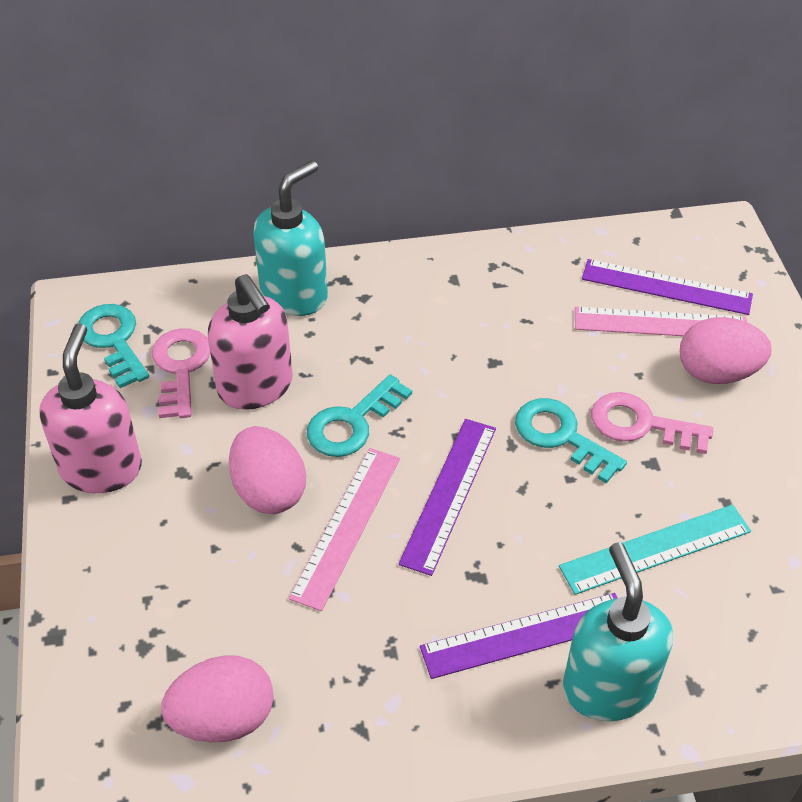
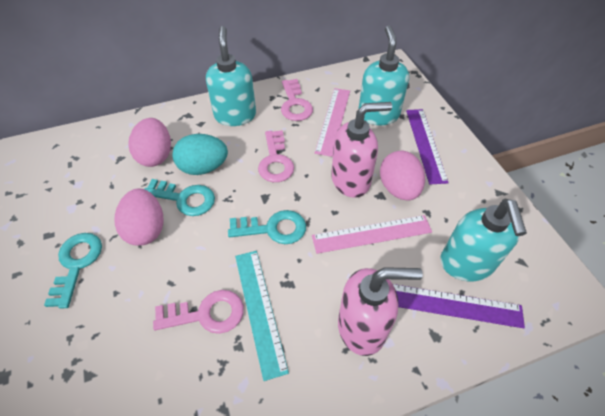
pink key: [152,328,210,418] [591,392,713,454] = 2 -> [153,290,244,334] [258,130,294,182] [281,79,313,121] = 3
purple ruler: [398,419,496,576] [420,593,617,679] [582,259,753,315] = 3 -> [393,284,525,328] [406,109,449,184] = 2
turquoise egg: none = 0 -> [172,134,228,175] = 1
turquoise soap dispenser: [253,160,328,316] [563,542,673,721] = 2 -> [206,26,256,126] [359,25,409,125] [440,199,527,282] = 3

